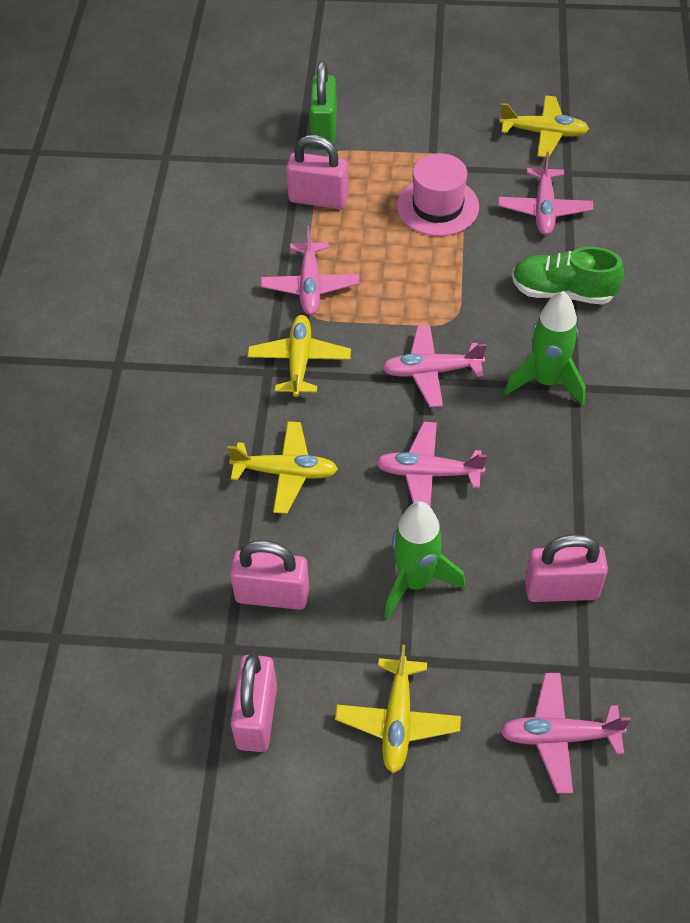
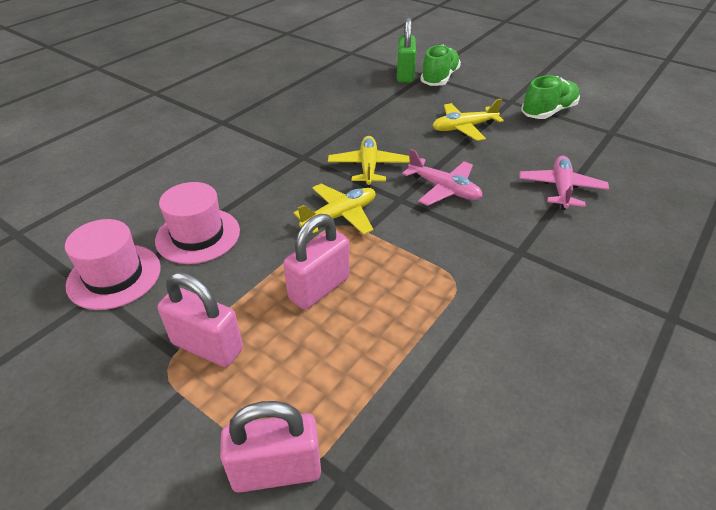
green rocket: [384,501,466,619] [504,291,586,406] = 2 -> none = 0
green shoe: [512,247,624,305] = 1 -> [420,45,461,86] [521,75,580,119] = 2
pink hat: [397,153,479,236] = 1 -> [65,219,161,310] [155,182,240,264] = 2
pink padlock: [230,540,309,610] [230,654,277,752] [286,135,348,209] [525,534,608,602] = 4 -> [157,272,243,367] [220,401,321,493] [283,214,350,310] = 3
pink plane: [261,226,359,315] [376,422,487,506] [382,325,487,407] [498,152,593,235] [500,673,631,793] = 5 -> [402,149,482,206] [519,156,609,210] = 2
yellow plane: [227,421,338,514] [247,315,351,397] [335,645,461,773] [499,96,589,157] = 4 -> [293,184,375,235] [328,136,410,186] [433,99,504,141] = 3

